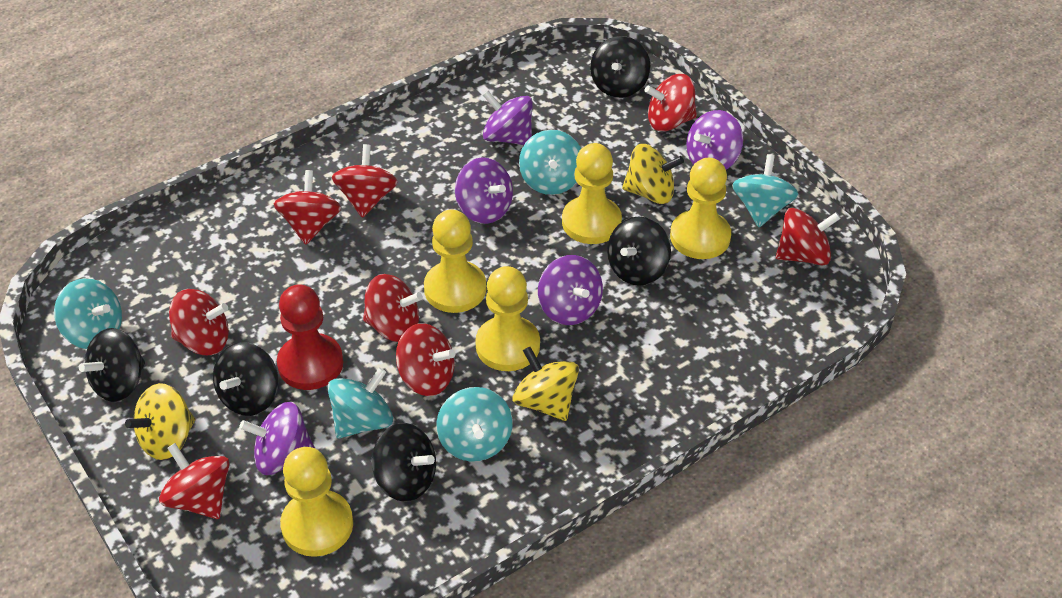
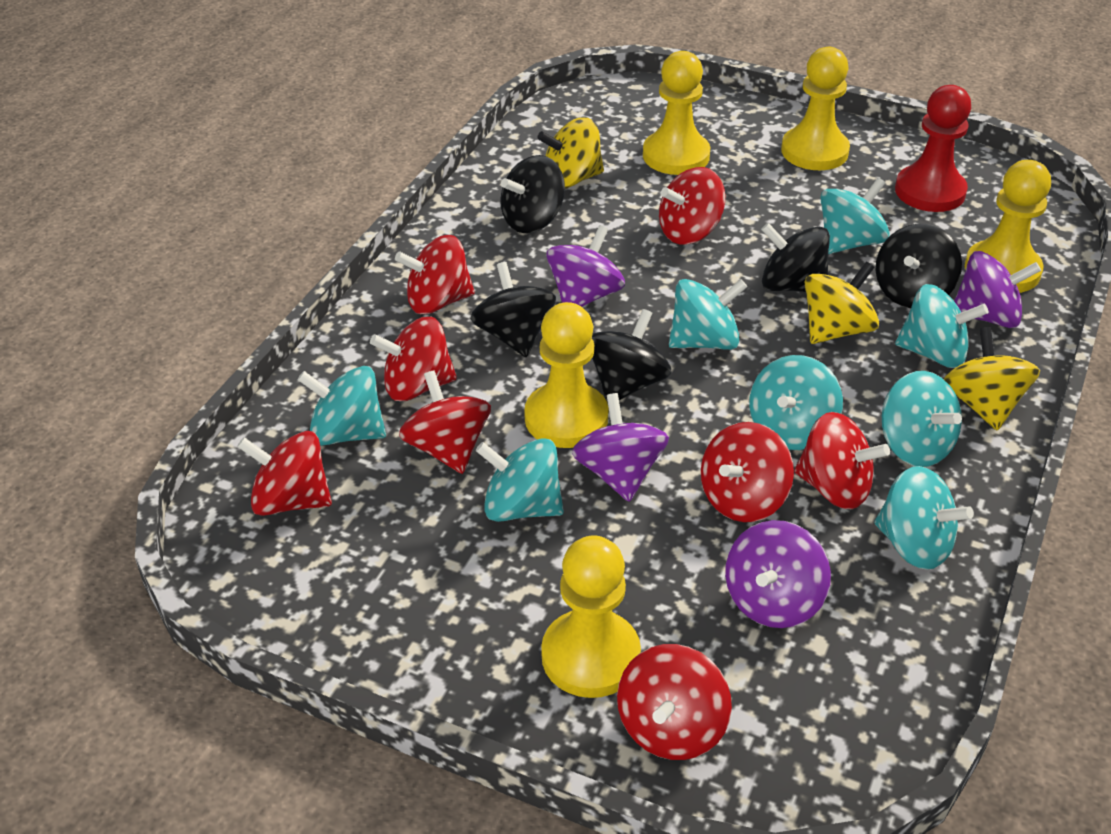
purple spinning top: [239,402,315,475] [455,157,513,224] [483,91,533,145] [538,255,603,325] [686,110,743,170] = 5 -> [547,225,625,307] [572,393,669,502] [725,520,831,628] [954,251,1041,328] = 4
turquoise spinning top: [54,278,122,349] [328,367,393,439] [436,387,513,462] [519,130,581,195] [732,154,799,227] = 5 -> [297,366,386,446] [476,438,564,522] [669,279,747,350] [749,355,843,450] [820,178,890,254] [874,466,974,570] [882,371,962,467] [895,284,988,368] = 8

